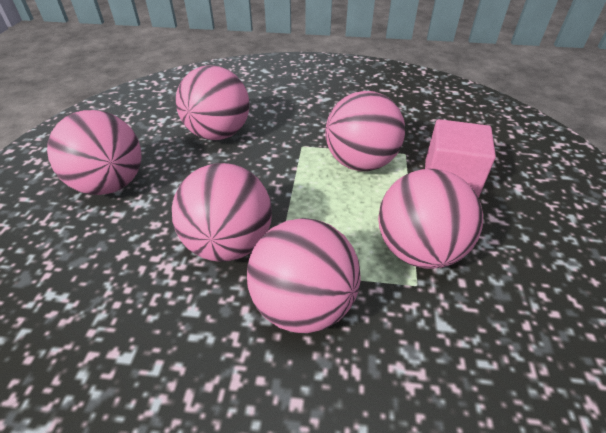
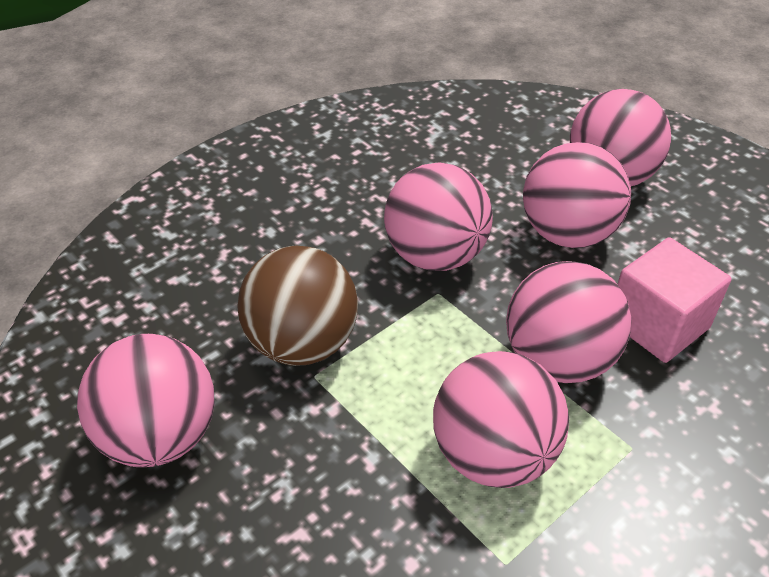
brown ball: none = 0 -> [237,246,358,366] = 1

